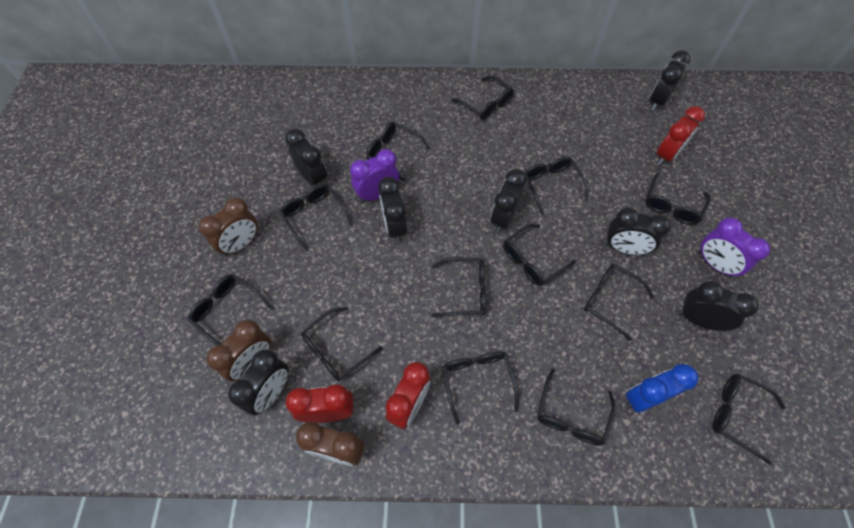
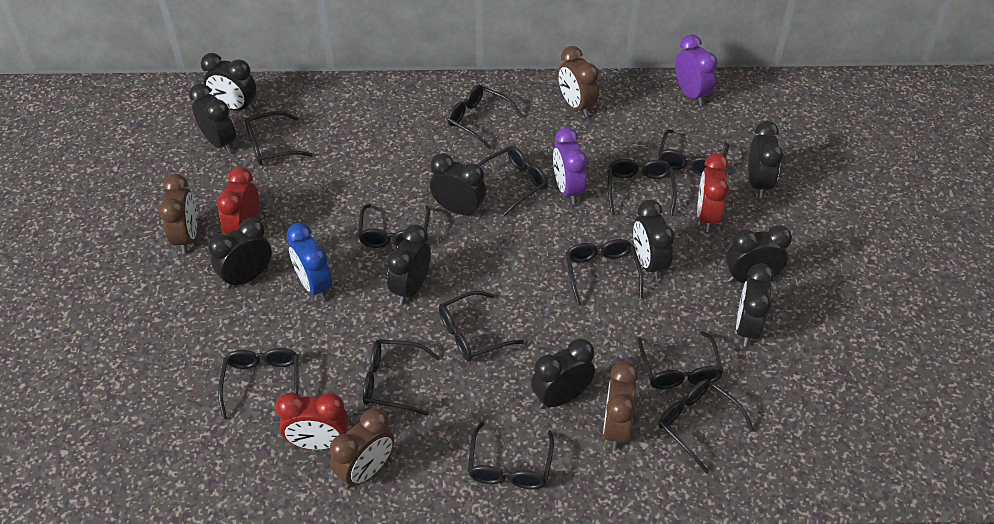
black clock: [228,349,289,415] [285,129,327,185] [378,177,407,243] [491,169,527,233] [605,208,671,255] [650,50,691,111] [679,281,759,331] = 7 -> [189,83,236,154] [201,53,257,112] [208,218,272,289] [387,225,431,305] [430,153,486,217] [531,339,595,409] [633,200,675,280] [726,225,792,283] [736,263,774,347] [748,121,783,198] = 10
brown clock: [199,198,258,257] [206,320,271,382] [296,422,365,466] = 3 -> [159,174,197,254] [329,408,394,489] [558,46,599,117] [603,362,639,450] = 4

